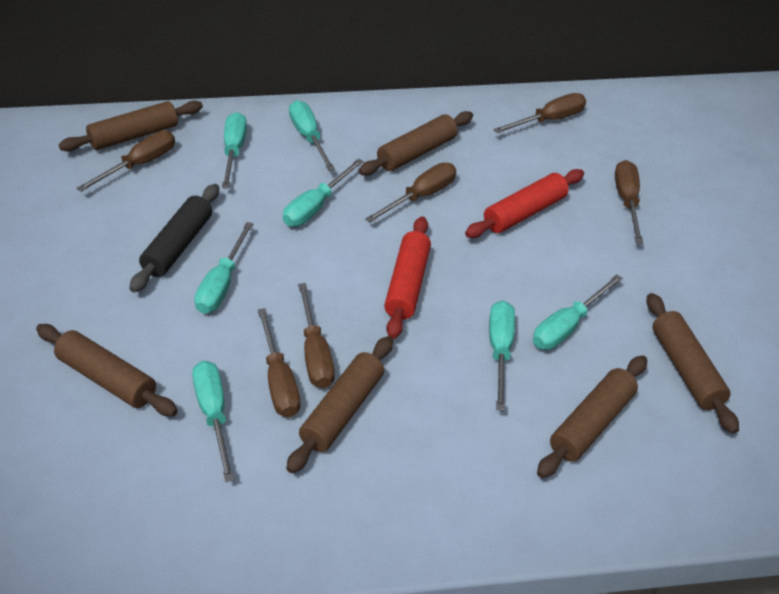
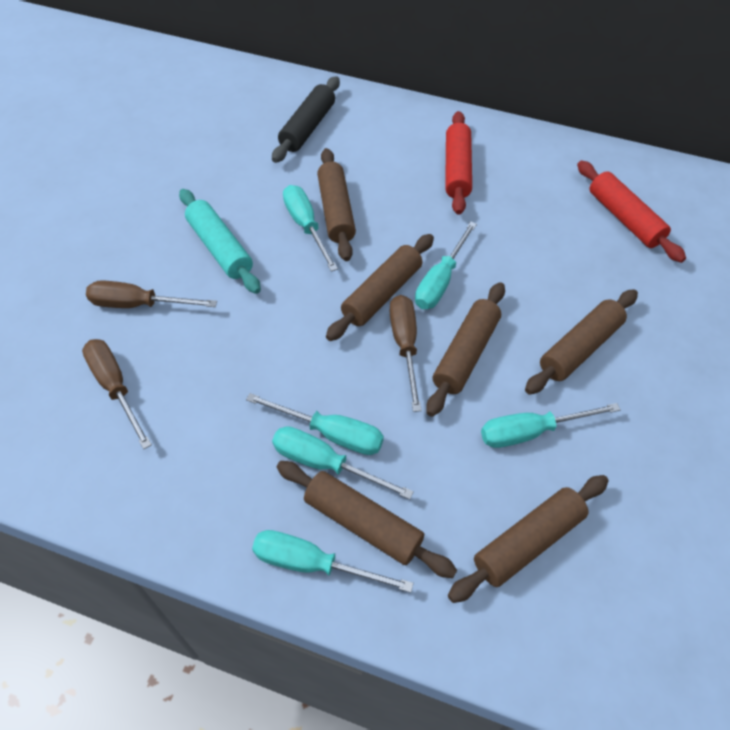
brown screwdriver: [76,130,175,192] [258,308,300,417] [298,283,335,388] [365,163,456,223] [493,93,586,133] [615,160,643,243] = 6 -> [82,339,152,449] [86,280,217,308] [389,295,422,412] = 3
turquoise rolling pin: none = 0 -> [179,189,261,294] = 1
turquoise screwdriver: [192,361,234,482] [194,222,254,314] [222,112,247,188] [283,159,364,227] [289,100,335,171] [489,300,515,411] [533,274,623,350] = 7 -> [246,393,384,455] [252,530,413,593] [272,426,414,499] [283,185,338,272] [415,221,477,309] [481,403,621,448] = 6

